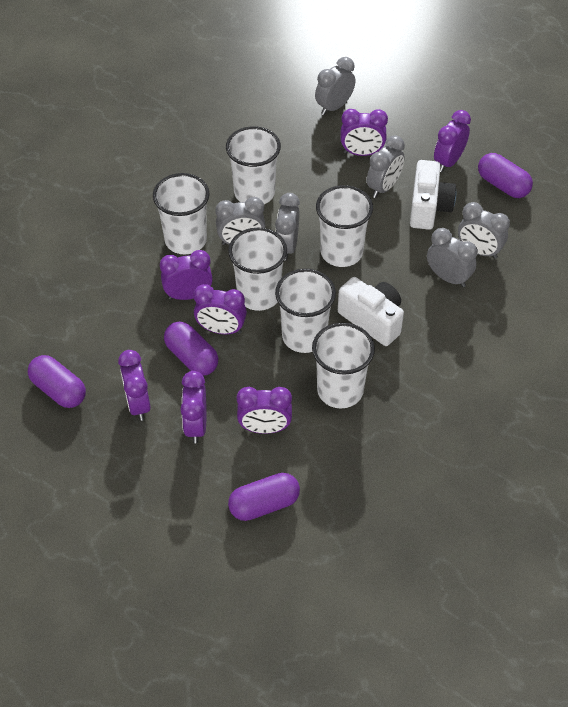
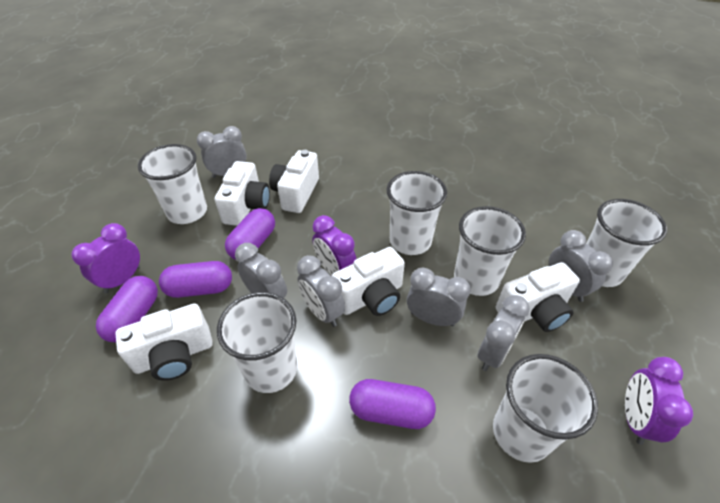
purple clock: [118,350,151,421] [160,250,213,300] [180,371,206,443] [193,284,247,334] [237,387,292,434] [341,109,388,156] [434,110,471,172] = 7 -> [71,223,140,293] [312,215,356,275] [625,357,693,445] = 3
white camera: [338,277,404,346] [410,160,456,230] = 2 -> [115,303,213,381] [215,161,270,226] [269,150,319,213] [332,247,405,316] [496,262,580,332] = 5

